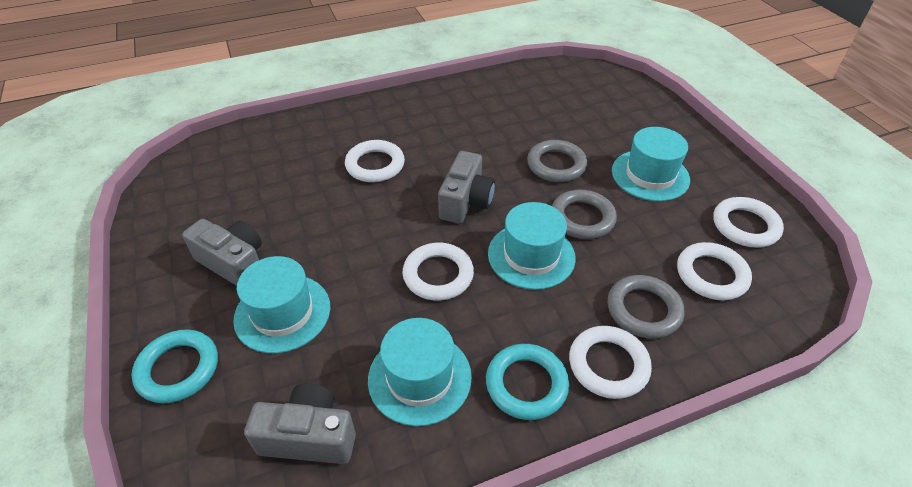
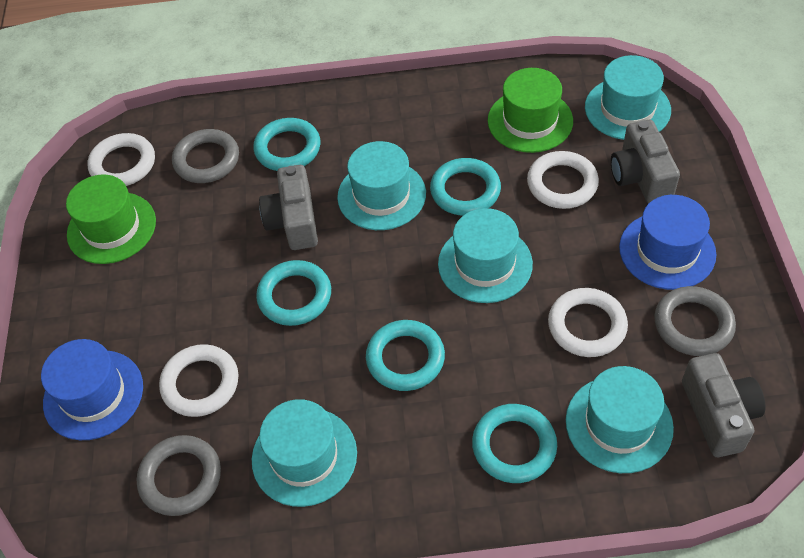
blue hat: none = 0 -> [41,339,143,440] [619,195,717,290] = 2
green hat: none = 0 -> [66,175,156,264] [488,68,573,153] = 2
turquoise hat: [233,256,330,353] [368,318,472,426] [488,202,576,290] [612,127,690,201] = 4 -> [252,399,357,507] [337,141,426,230] [438,208,533,303] [566,366,674,473] [585,55,671,140] = 5
turquoise ring: [132,330,218,404] [486,344,569,420] = 2 -> [253,118,321,171] [256,260,331,326] [366,320,445,391] [430,158,501,216] [472,404,557,483] = 5
white ring: [345,140,405,182] [402,243,474,301] [569,326,652,399] [677,242,752,300] [713,197,784,248] = 5 -> [87,133,155,186] [159,344,238,417] [527,151,599,209] [548,288,628,357] = 4

